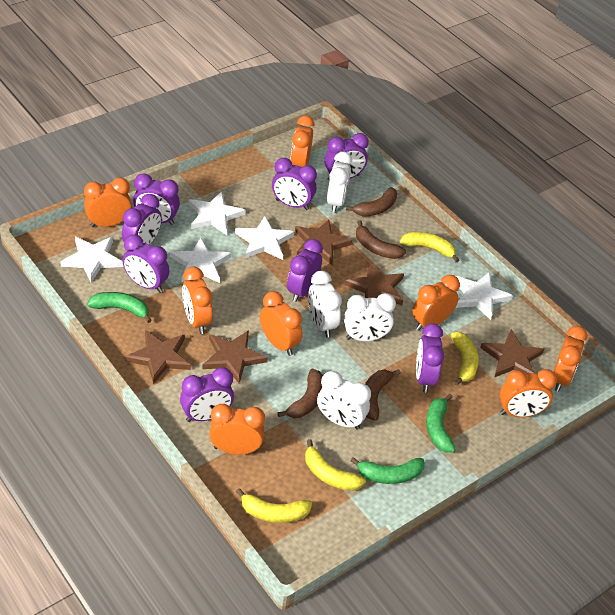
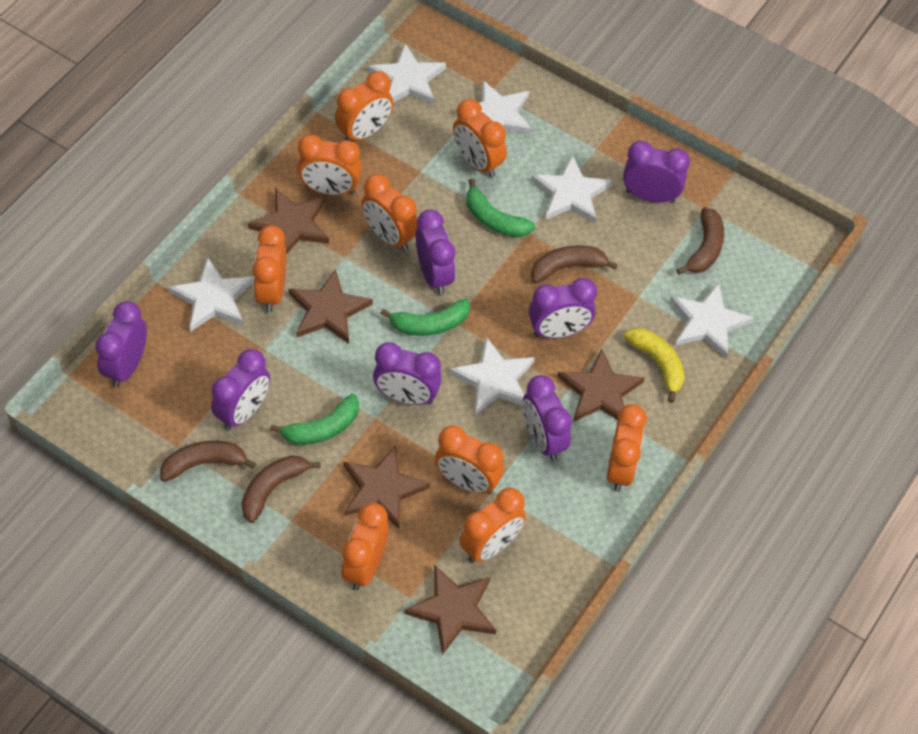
orange clock: [84,177,132,227] [182,267,213,334] [209,404,265,455] [260,291,302,356] [290,116,314,167] [412,275,460,331] [500,369,557,417] [553,326,588,392] = 8 -> [252,225,286,312] [297,135,362,196] [335,71,394,141] [341,503,389,590] [361,174,418,251] [435,425,504,494] [453,99,507,178] [460,488,526,563] [607,404,647,492] = 9
purple clock: [122,194,162,245] [123,235,170,293] [133,173,180,225] [180,367,234,422] [272,158,317,210] [287,239,323,302] [324,133,369,181] [416,323,444,392] = 8 -> [95,301,147,387] [211,349,270,431] [373,342,442,405] [415,209,456,295] [523,375,572,461] [529,278,597,338] [623,141,690,203] = 7
white clock: [308,271,342,337] [317,371,371,430] [327,152,352,213] [344,293,396,341] = 4 -> none = 0
white star: [60,237,124,282] [170,237,231,283] [189,191,245,235] [235,216,294,260] [456,272,513,320] = 5 -> [168,258,254,332] [368,43,446,105] [449,337,535,415] [456,80,533,135] [531,155,612,223] [670,283,754,359] = 6
yellow banana: [236,488,312,523] [305,439,366,491] [400,232,459,262] [451,332,479,386] = 4 -> [624,328,685,403] = 1

